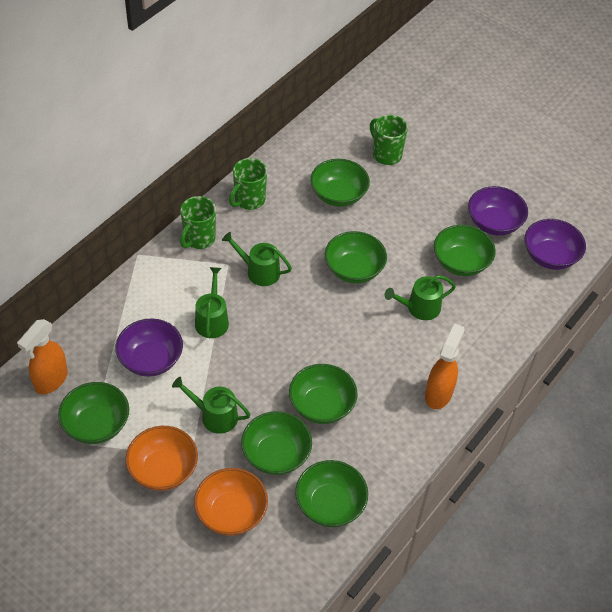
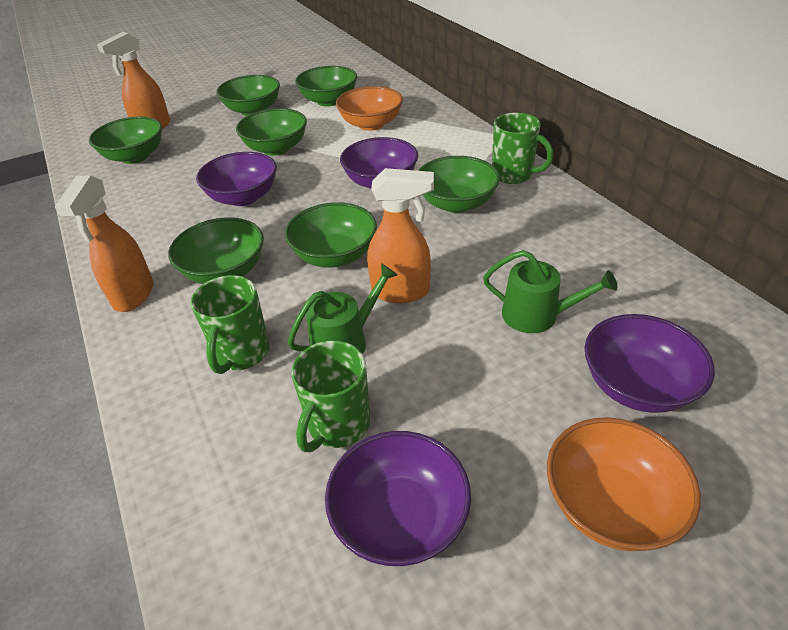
green watering can: [172,377,250,434] [195,267,229,338] [222,232,292,286] [384,275,456,320] = 4 -> [288,263,398,354] [483,250,617,333] = 2
orange spray bottle: [17,319,68,395] [425,324,465,409] = 2 -> [55,176,153,312] [97,32,170,129] [367,168,434,303] = 3
purple bowl: [115,319,183,377] [468,186,528,236] [524,219,586,270] = 3 -> [196,152,277,206] [325,431,471,566] [340,137,418,189] [584,314,715,413] = 4

